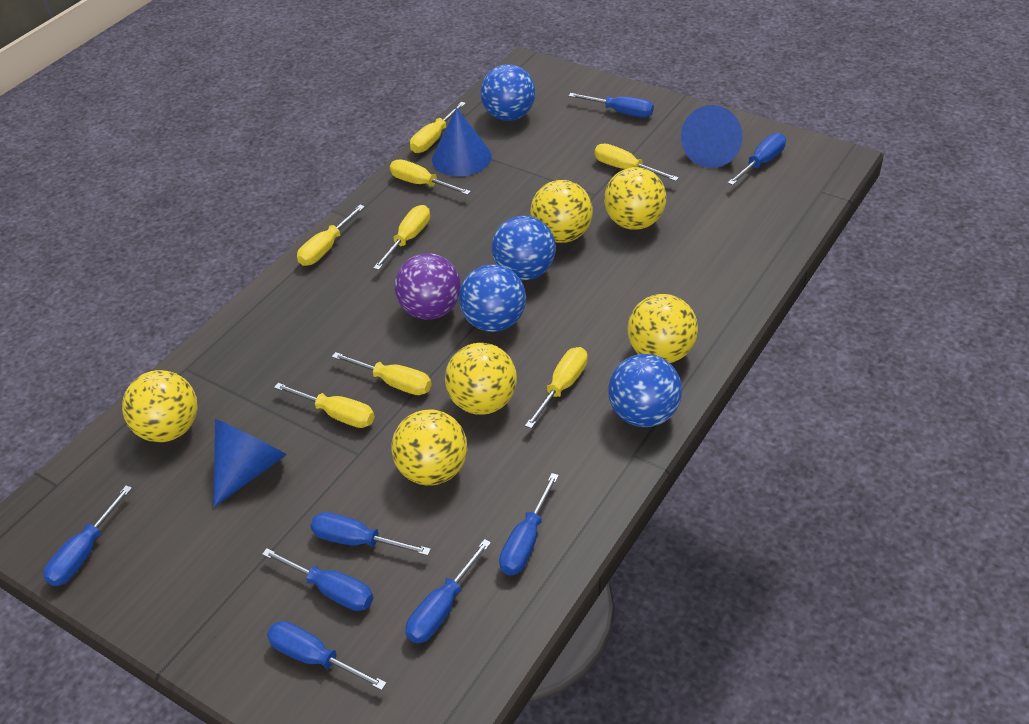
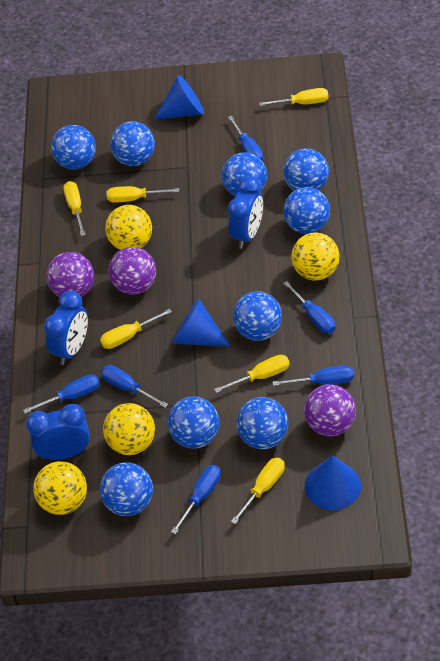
blue ball: [459,264,526,332] [481,64,535,121] [492,216,556,280] [608,354,682,427] = 4 -> [51,125,96,170] [100,462,153,516] [110,121,155,166] [167,396,220,449] [222,152,267,196] [233,291,282,341] [236,397,288,449] [283,148,329,191] [283,187,330,234] = 9
blue clock: none = 0 -> [26,404,90,460] [44,291,88,365] [228,176,263,249] = 3
blue screwdriver: [43,486,132,586] [262,548,373,611] [267,621,387,690] [310,512,431,556] [406,539,491,643] [499,473,559,575] [569,93,654,117] [728,133,786,185] = 8 -> [23,374,100,414] [101,365,168,408] [171,465,221,535] [228,116,263,161] [273,365,354,386] [283,281,335,334] = 6
purple ball: [395,253,461,320] = 1 -> [46,252,94,297] [108,247,156,295] [304,384,356,437] = 3
yellow ball: [122,370,198,442] [391,410,468,486] [445,343,517,415] [530,180,593,243] [604,167,666,230] [628,294,698,363] = 6 -> [33,461,87,515] [103,403,155,455] [105,205,152,250] [291,233,340,281] = 4
yellow screwdriver: [274,383,375,428] [297,205,365,266] [332,352,432,395] [373,205,430,270] [390,160,471,195] [410,102,466,153] [525,347,588,429] [594,144,679,181] = 8 -> [63,181,86,236] [100,309,172,349] [107,186,179,203] [214,355,290,393] [231,458,285,524] [259,88,329,106] = 6

